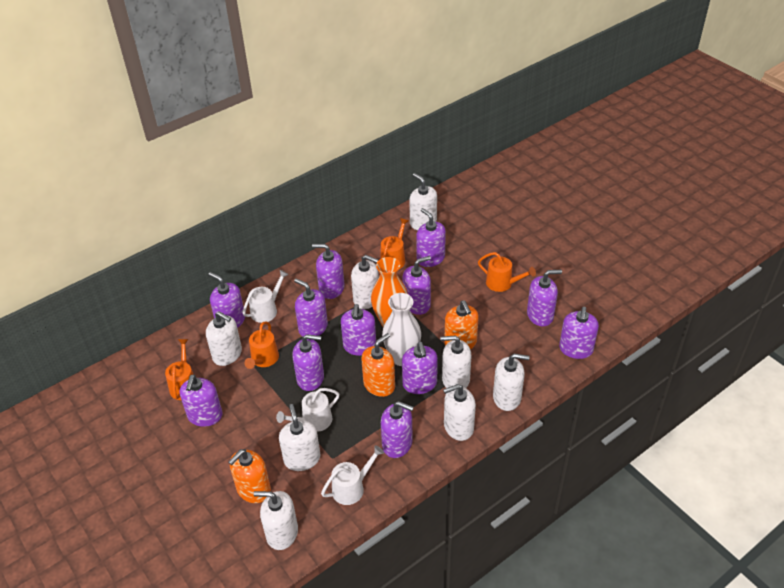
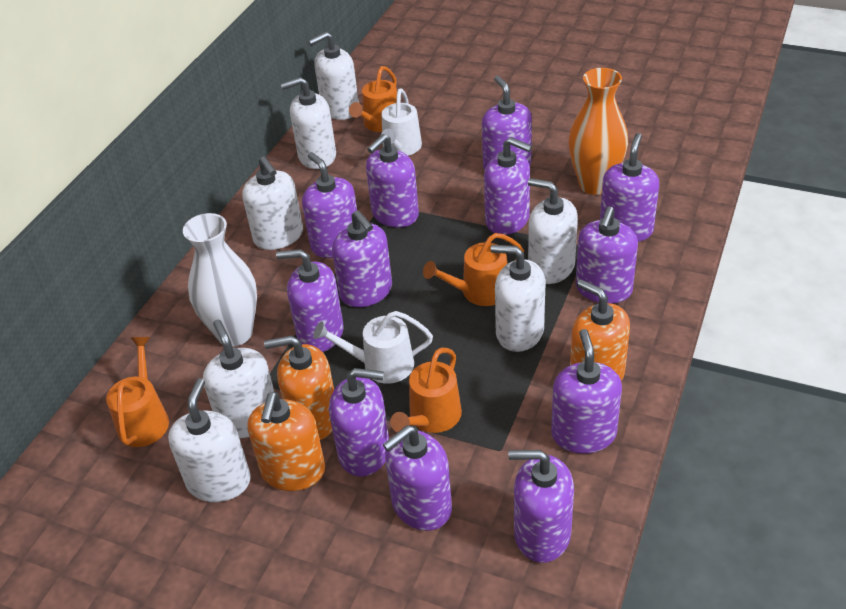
white soap dispenser: [206,311,242,366] [253,491,298,550] [279,404,321,471] [351,255,379,309] [409,173,437,230] [440,335,472,388] [443,384,476,441] [493,354,530,411] = 8 -> [168,378,251,502] [203,320,274,438] [242,156,303,250] [281,77,336,169] [308,32,359,120] [491,245,545,352] [528,178,578,284] = 7
white watering can: [243,270,289,323] [276,388,339,432] [321,445,384,505] = 3 -> [313,311,433,384] [381,89,422,155] = 2

